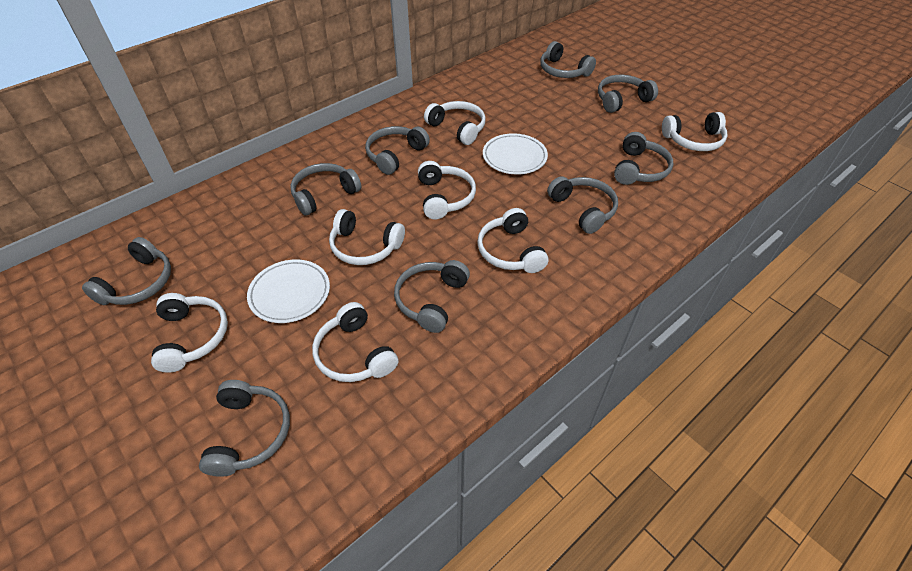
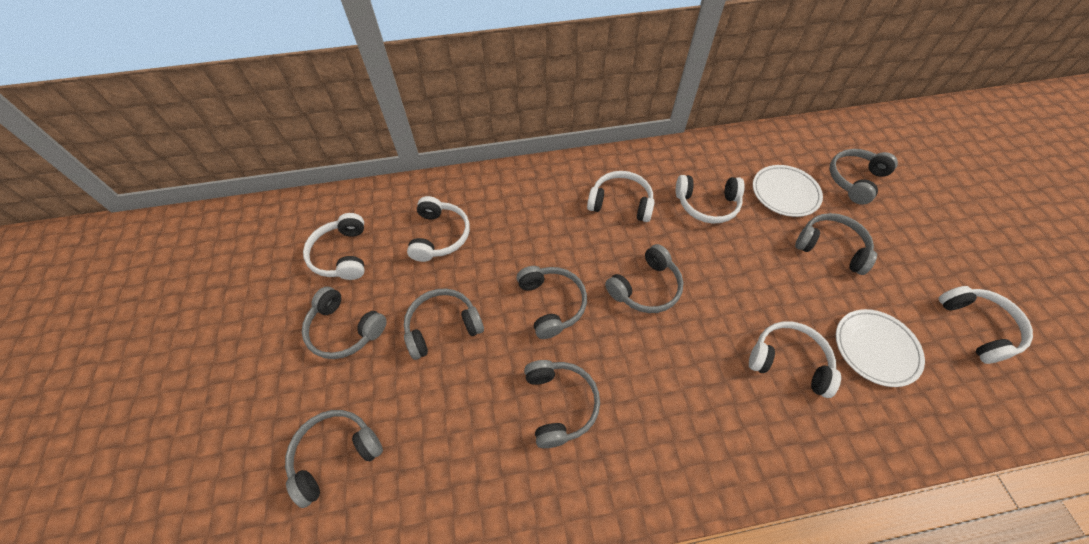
grey headphones: [82,237,171,305] [199,380,290,477] [290,163,361,215] [365,126,430,175] [394,260,470,333] [540,41,596,78] [547,176,618,234] [598,75,658,113] [614,132,673,185] = 9 -> [285,410,383,508] [302,287,387,359] [404,289,484,360] [516,266,587,339] [524,360,600,448] [605,244,683,313] [795,213,877,275] [830,149,898,204] = 8
white headphones: [151,293,228,373] [312,302,398,382] [329,209,405,265] [418,161,476,219] [424,101,486,145] [477,208,548,273] [662,112,727,151] = 7 -> [303,213,364,280] [407,196,470,262] [587,171,655,222] [676,175,745,223] [749,321,841,398] [939,286,1033,364] = 6

